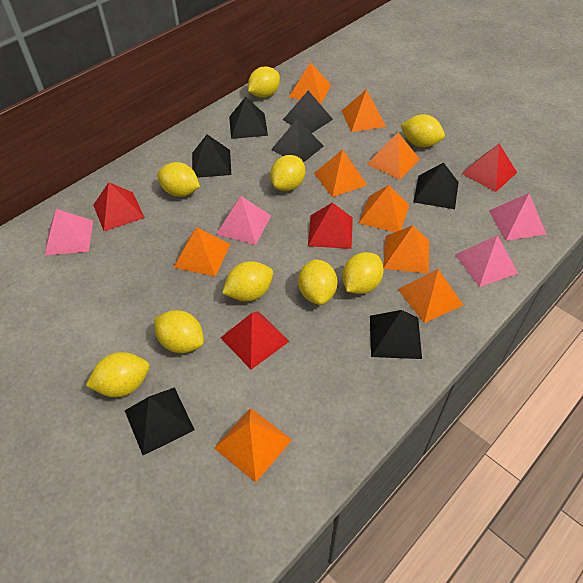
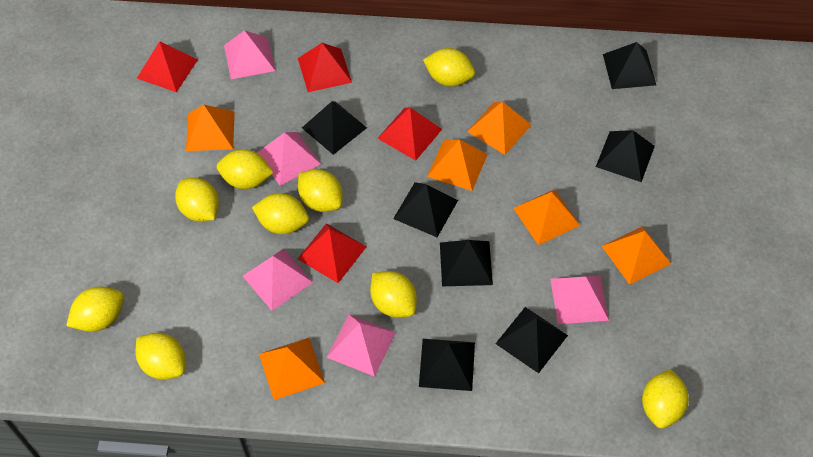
orange pyramid: [174,227,231,277] [214,408,292,483] [288,62,331,104] [314,149,367,197] [342,89,386,132] [359,185,409,232] [367,132,420,180] [383,225,429,274] [398,269,463,323] = 9 -> [186,105,235,151] [259,338,325,400] [427,139,488,191] [467,101,531,155] [513,189,580,245] [602,226,671,285] = 6
pink pyramid: [44,209,93,256] [216,196,271,245] [455,235,519,287] [489,193,546,241] = 4 -> [224,30,275,79] [243,248,313,311] [257,132,321,186] [327,314,396,377] [550,275,609,324] = 5

